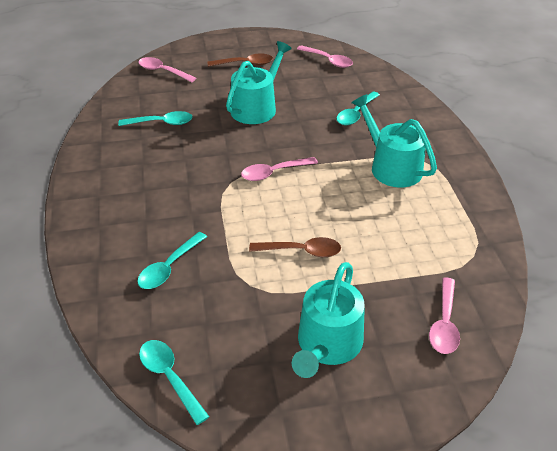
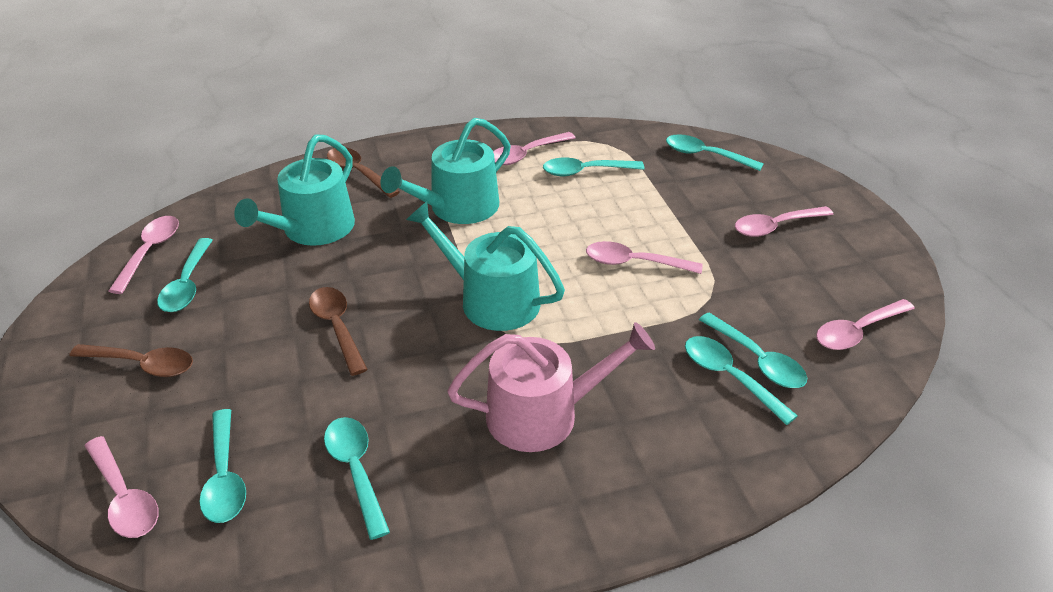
brown spoon: [208,54,273,67] [249,237,341,257] = 2 -> [69,344,193,377] [309,287,368,376] [327,147,400,198] = 3
pink spoon: [138,57,196,82] [241,157,318,181] [297,45,353,68] [429,278,460,354] = 4 -> [85,436,159,538] [108,216,179,294] [493,132,575,165] [586,241,703,274] [735,206,834,237] [816,299,915,350] = 6
pink watering can: none = 0 -> [447,322,655,452] = 1
turquoise spoon: [118,111,192,126] [137,232,207,289] [139,340,209,425] [336,92,380,125] = 4 -> [157,238,213,312] [199,409,246,523] [324,417,390,540] [543,158,644,176] [666,134,764,171] [685,336,798,425] [699,313,807,388] = 7

